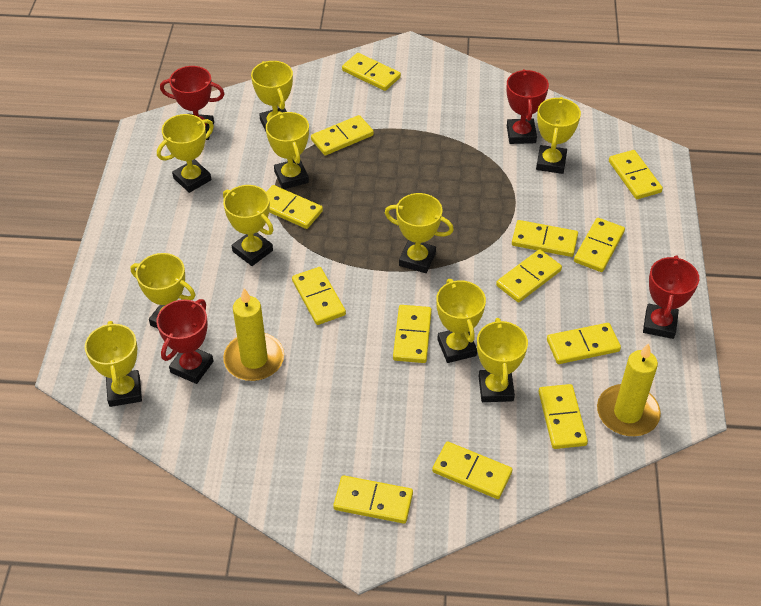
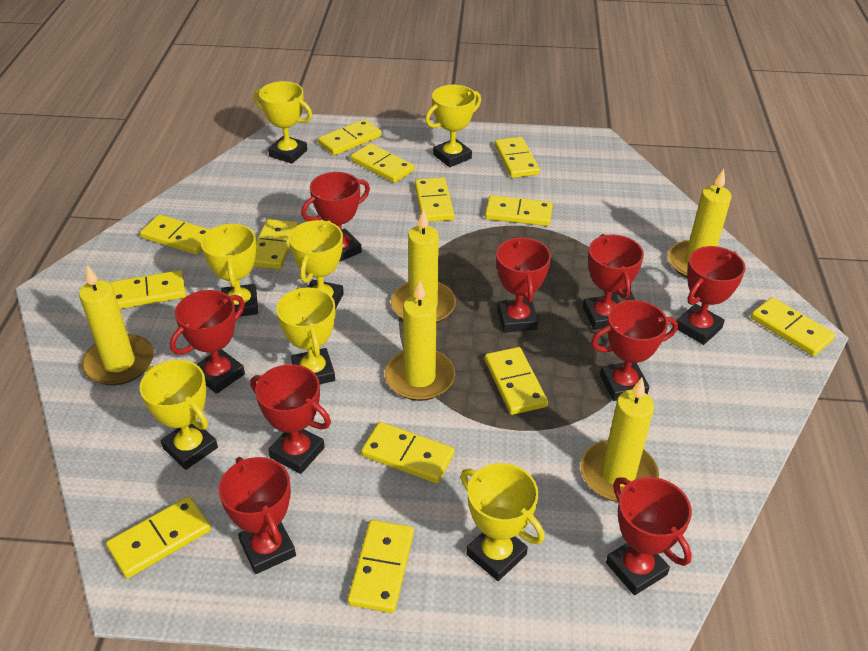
red trophy: [156,299,213,384] [160,66,225,140] [507,69,549,144] [643,255,699,339] = 4 -> [170,290,245,394] [219,457,296,574] [250,364,331,474] [301,172,370,262] [496,237,551,332] [583,234,644,330] [591,300,678,401] [606,477,692,595] [676,246,746,345] = 9
yellow candle: [223,288,284,381] [597,343,661,436] = 2 -> [79,265,154,385] [385,280,455,401] [391,209,456,323] [580,378,659,502] [668,169,731,278] = 5
yellow trophy: [85,321,142,407] [131,253,196,329] [157,114,214,193] [223,185,274,266] [251,61,293,131] [266,112,309,189] [385,193,454,273] [436,279,486,363] [477,318,528,402] [536,97,581,174] = 10 -> [140,360,218,470] [201,223,258,316] [254,81,312,164] [276,287,335,384] [289,220,344,310] [425,85,481,167] [461,463,545,581] = 7

